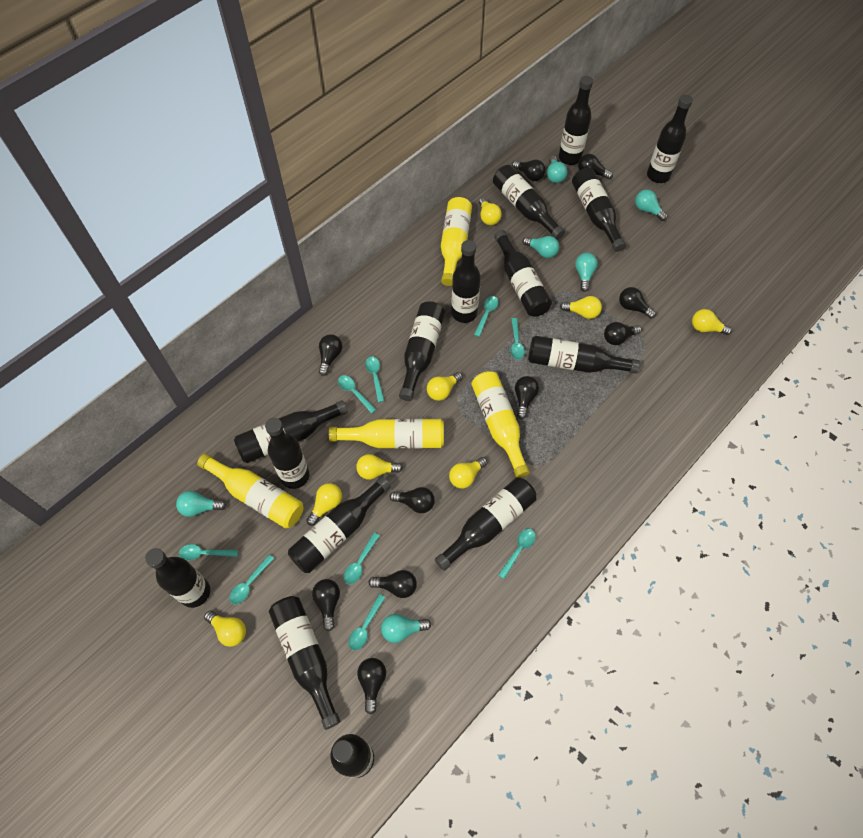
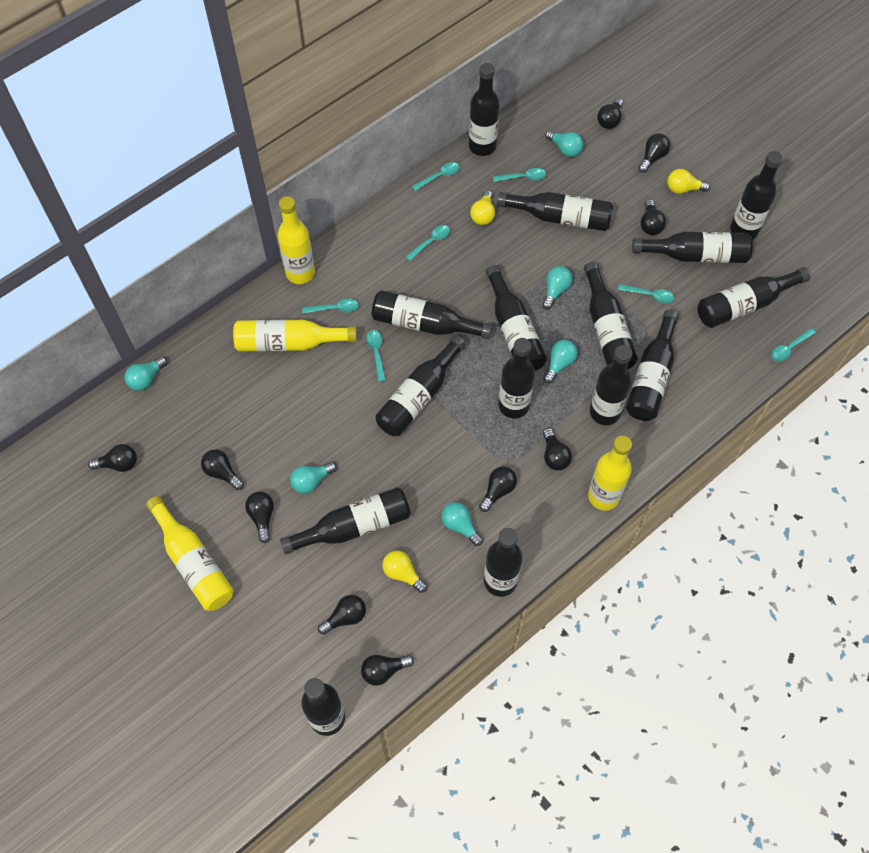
turquoise spoon: [179,544,238,560] [229,554,275,604] [338,375,377,414] [344,533,380,584] [348,594,386,651] [365,357,384,402] [474,296,498,337] [498,529,536,579] [510,318,525,360] = 9 -> [302,299,359,314] [366,330,386,382] [405,225,450,261] [412,162,460,191] [493,168,546,182] [618,284,674,304] [771,328,816,362] = 7
yellow light bulb: [204,611,246,647] [306,483,342,526] [356,454,403,480] [427,372,463,401] [449,457,488,489] [479,197,502,225] [560,296,602,319] [692,309,732,335] = 8 -> [382,550,427,593] [470,190,495,225] [667,169,710,194] = 3

